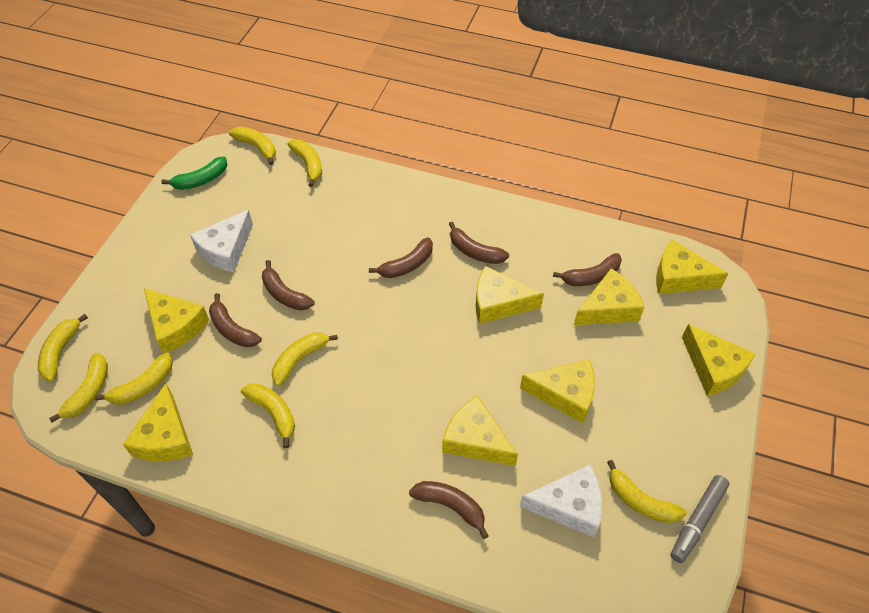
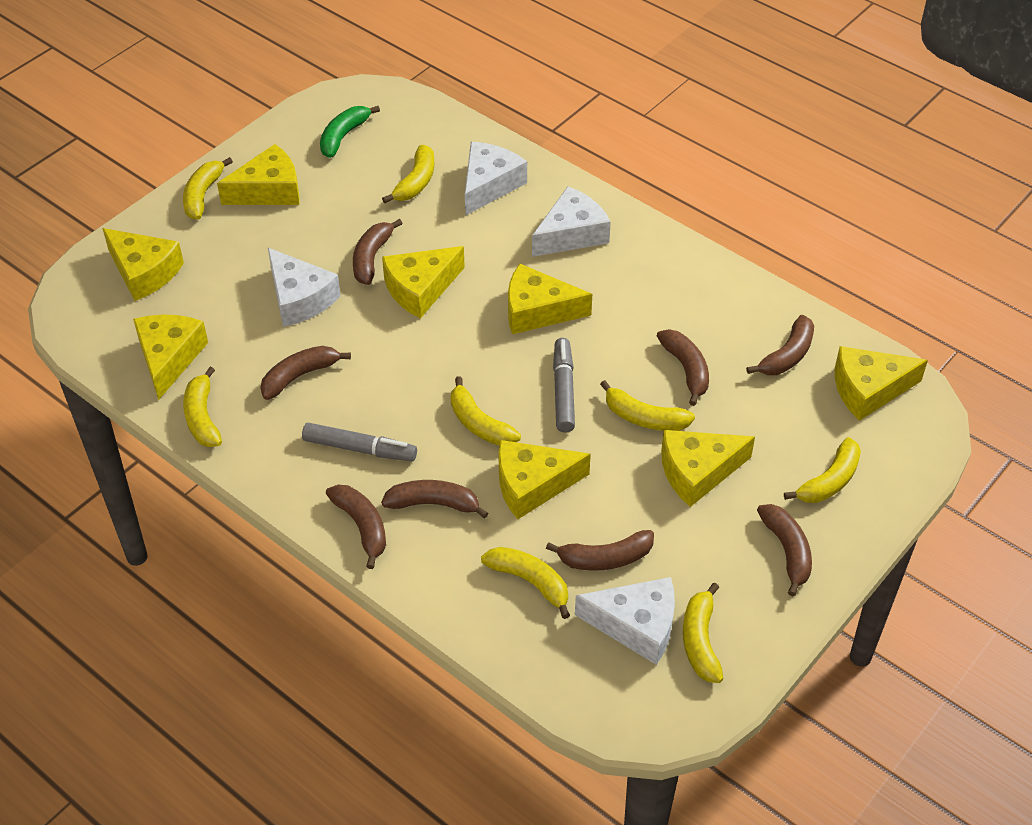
brown banana: [209,293,262,347] [262,260,315,310] [369,237,433,278] [409,481,489,539] [449,222,509,264] [553,253,622,286] = 6 -> [260,346,351,400] [326,485,386,569] [353,219,403,285] [381,480,489,519] [546,530,654,571] [657,329,709,406] [746,315,814,375] [757,504,812,596] = 8
grey marker: [670,475,729,563] = 1 -> [302,423,417,461] [553,338,575,433] = 2
white cheese: [190,210,253,272] [520,465,602,537] = 2 -> [268,248,341,327] [465,142,527,216] [532,186,611,257] [575,577,675,665] = 4

